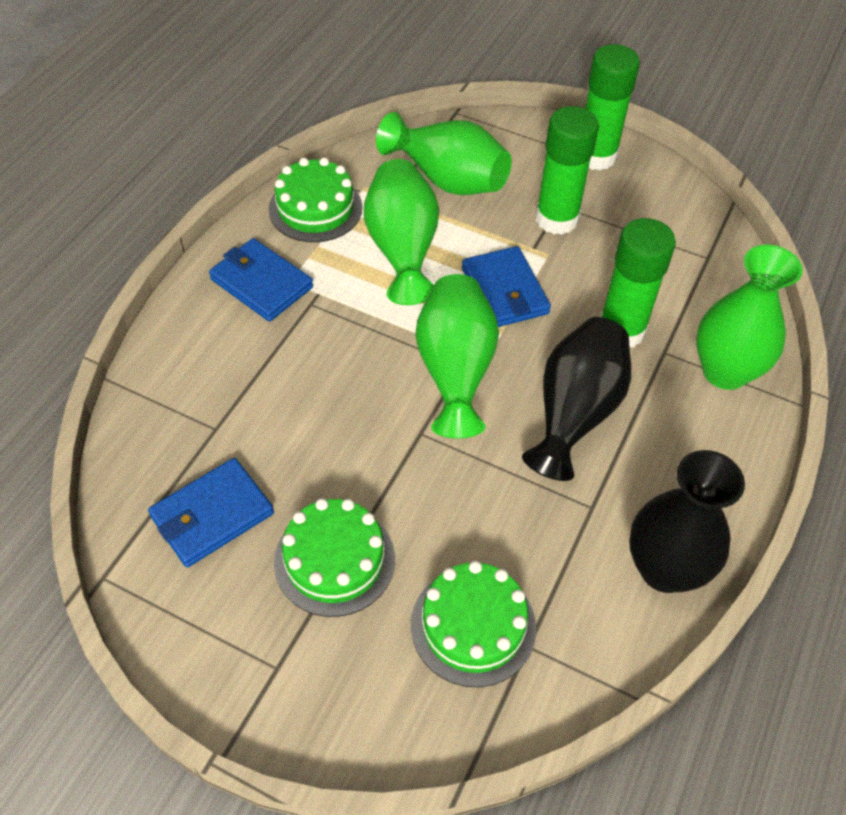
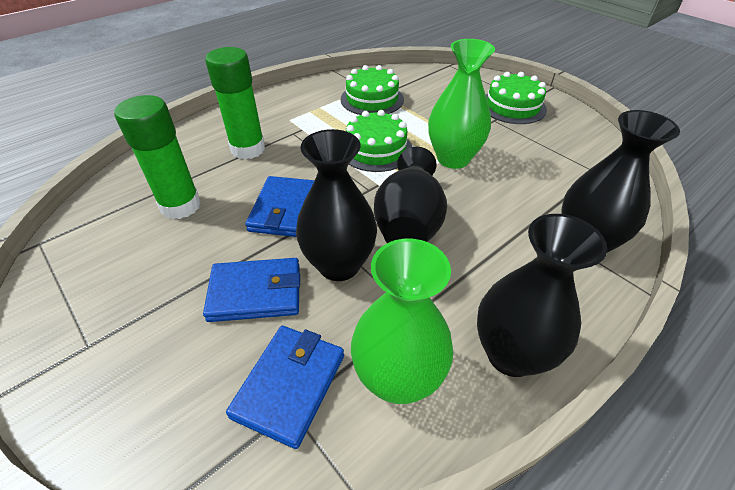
black vase: [522,317,631,481] [629,450,745,593] = 2 -> [296,129,377,281] [374,147,447,243] [477,214,607,377] [561,110,680,253] = 4
green glue stick: [535,106,599,235] [585,44,640,170] [600,218,676,348] = 3 -> [115,95,201,219] [205,47,265,159] = 2
green vase: [364,159,439,305] [376,112,512,195] [415,274,499,438] [696,245,803,390] = 4 -> [351,239,453,404] [428,39,495,169] = 2

